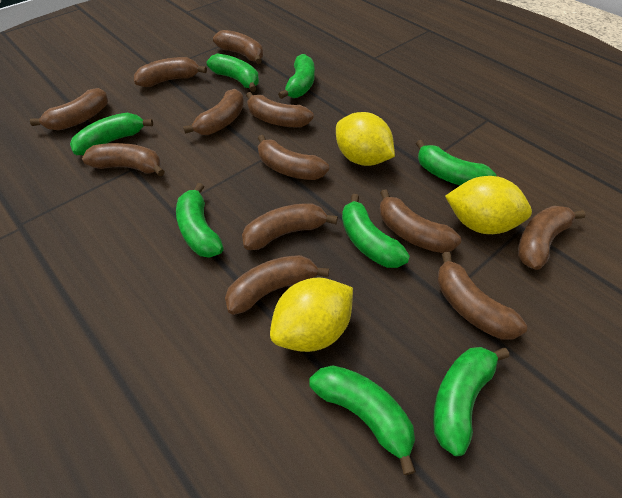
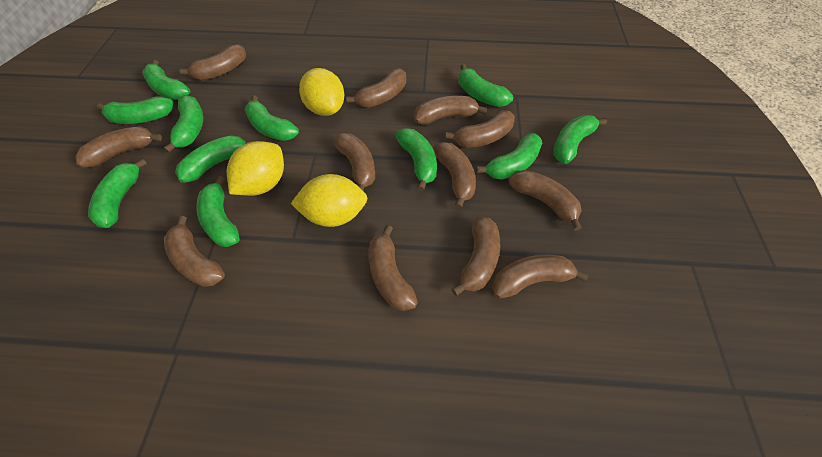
green banana: [70,113,153,155] [176,183,223,257] [207,54,259,92] [278,54,315,99] [310,365,416,475] [342,194,410,268] [416,140,496,185] [433,347,509,456] = 8 -> [88,158,147,228] [97,97,174,124] [142,60,190,100] [164,95,203,153] [175,135,254,183] [196,176,240,247] [244,96,299,141] [396,128,437,191] [458,64,513,107] [476,133,542,180] [553,115,607,164] = 11

